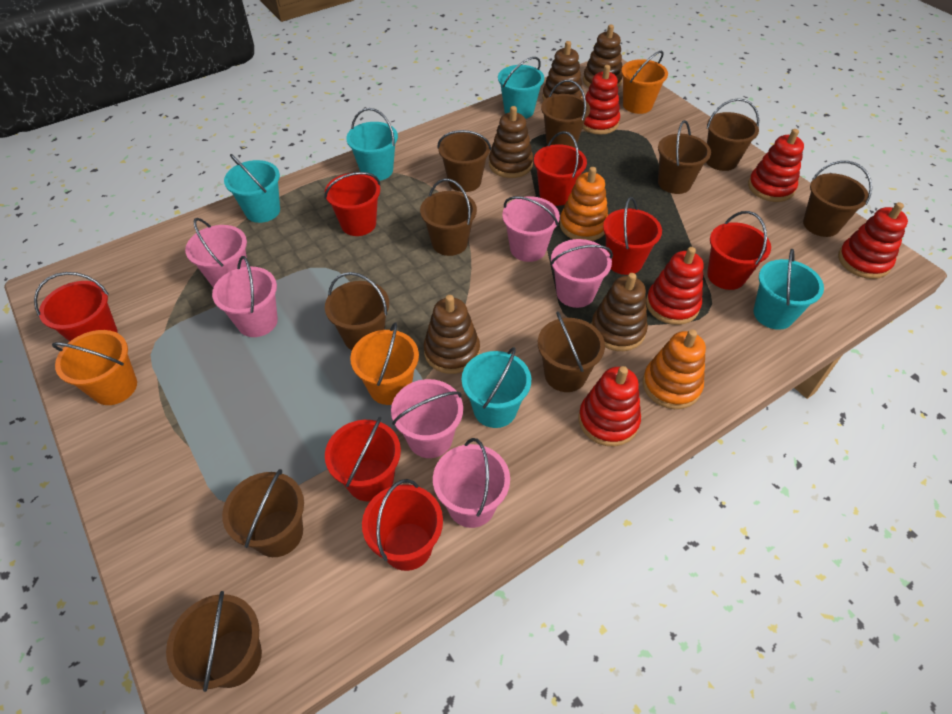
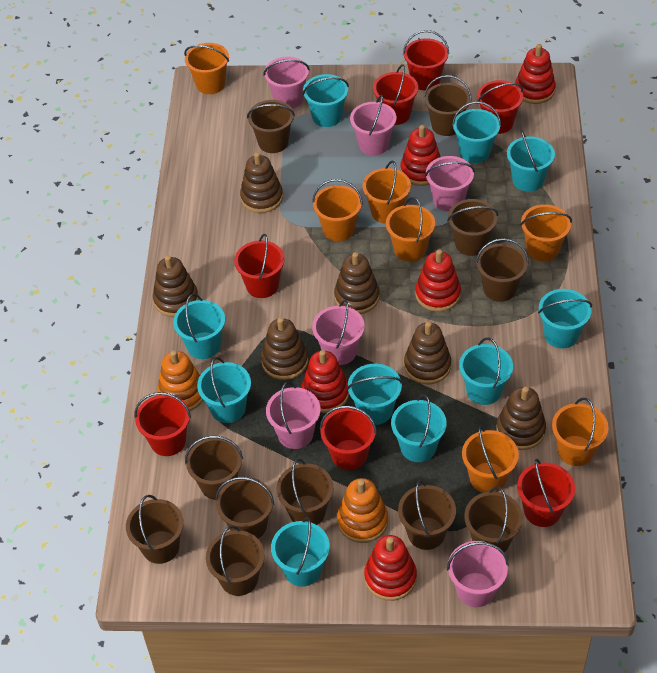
brown bucket: [166,591,262,692] [222,469,304,557] [325,272,389,350] [420,179,477,256] [437,130,491,192] [538,312,605,392] [541,80,590,148] [658,120,711,194] [706,98,759,171] [803,161,872,237] = 10 -> [126,495,184,564] [185,436,243,500] [206,526,265,596] [215,477,274,538] [247,100,295,153] [276,459,334,525] [398,481,456,550] [424,75,472,136] [447,199,498,256] [464,487,523,552] [476,238,529,302] = 11
brown stacking toy: [423,295,480,374] [489,106,533,178] [542,41,583,101] [583,24,623,88] [591,273,648,351] = 5 -> [153,255,199,317] [240,152,283,213] [261,317,308,380] [334,252,380,314] [404,321,451,384] [496,387,546,450] = 6
orange bucket: [52,330,137,405] [350,322,419,405] [621,51,668,114] = 3 -> [184,43,229,94] [312,179,363,241] [362,161,411,224] [386,197,435,262] [462,426,519,493] [520,204,572,262] [552,398,609,466] = 7
turquoise bucket: [224,154,280,223] [346,108,398,181] [462,347,531,428] [498,57,544,119] [754,249,824,330] = 5 -> [173,294,225,359] [197,357,251,423] [271,517,330,587] [302,74,349,127] [347,363,403,425] [391,394,447,462] [452,101,501,163] [459,337,513,405] [507,130,555,192] [538,289,592,348] = 10

